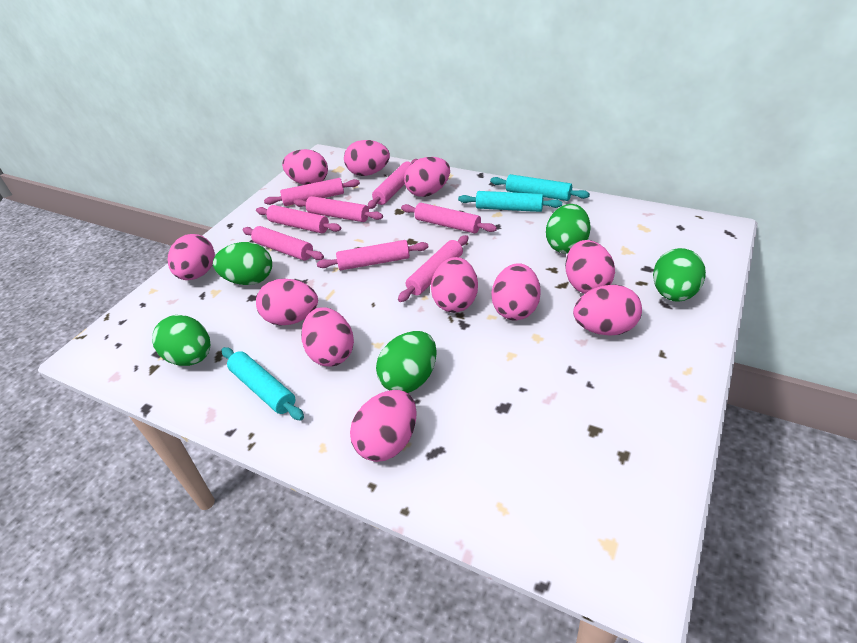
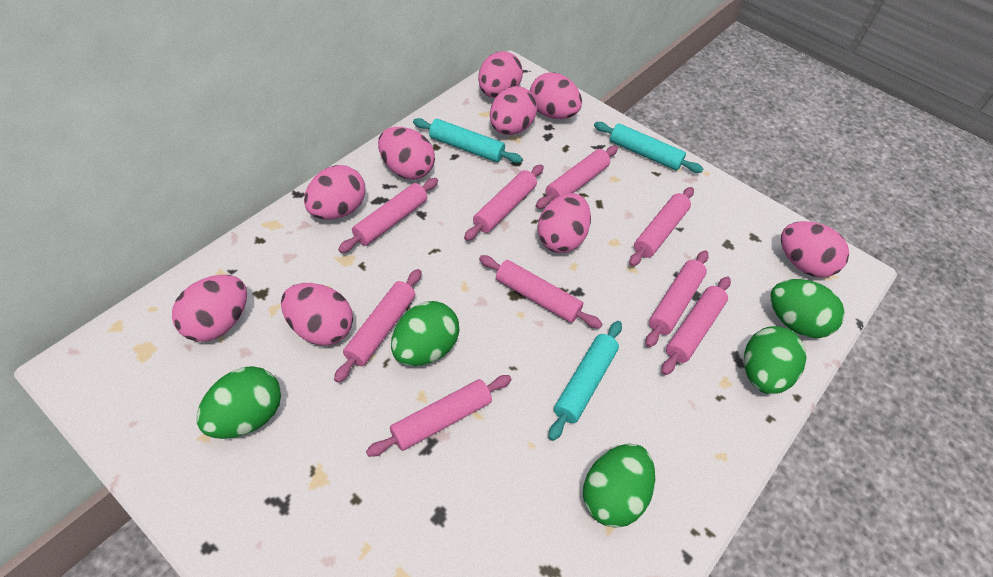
pink egg: [168,234,215,280] [256,279,318,326] [282,149,328,185] [301,307,354,367] [344,140,390,176] [350,390,417,462] [404,157,450,197] [431,257,478,313] [492,263,541,320] [565,240,615,294] [573,285,642,336] = 11 -> [172,275,247,342] [281,283,353,345] [304,165,365,220] [378,127,435,180] [478,51,523,98] [490,86,537,135] [530,72,582,119] [538,193,591,253] [781,221,849,278] = 9
pink rolling pin: [242,226,324,261] [256,205,341,233] [264,178,360,206] [294,196,383,222] [317,240,429,270] [368,159,418,209] [398,235,468,302] [401,203,497,234] = 8 -> [334,269,422,383] [338,178,438,253] [366,375,512,457] [464,164,544,241] [479,255,602,329] [536,146,618,209] [629,187,694,266] [646,250,709,347] [661,276,731,375] = 9

